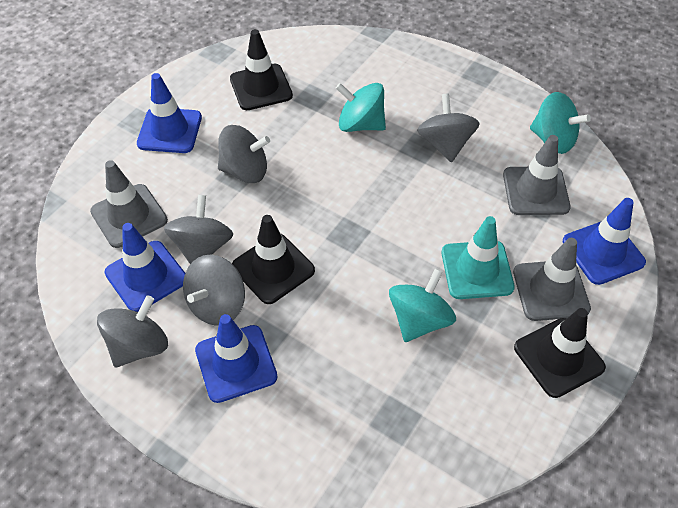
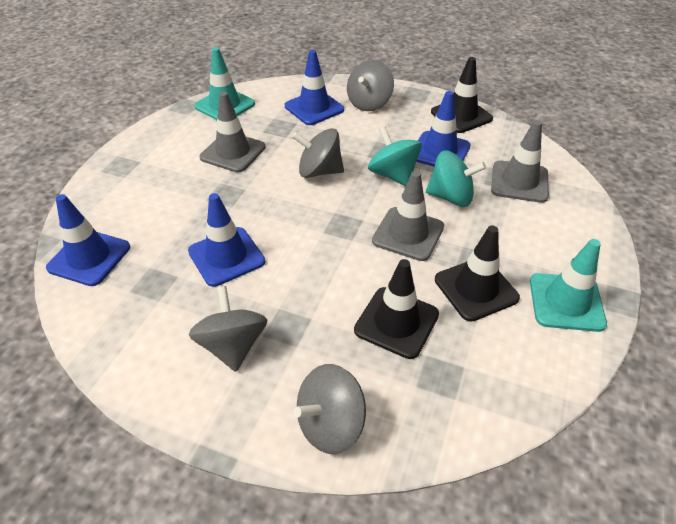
grey spinning top: [97,295,168,367] [164,195,233,264] [183,255,245,326] [218,125,270,183] [417,93,480,163] = 5 -> [189,286,267,372] [292,128,344,178] [294,364,366,454] [347,60,394,111] = 4
turquoise spinning top: [336,83,386,132] [389,268,456,342] [530,92,591,154] = 3 -> [368,127,422,186] [426,150,486,207] = 2
turquoise traffic cone: [442,216,515,299] = 1 -> [194,47,255,120] [530,239,607,332] = 2

